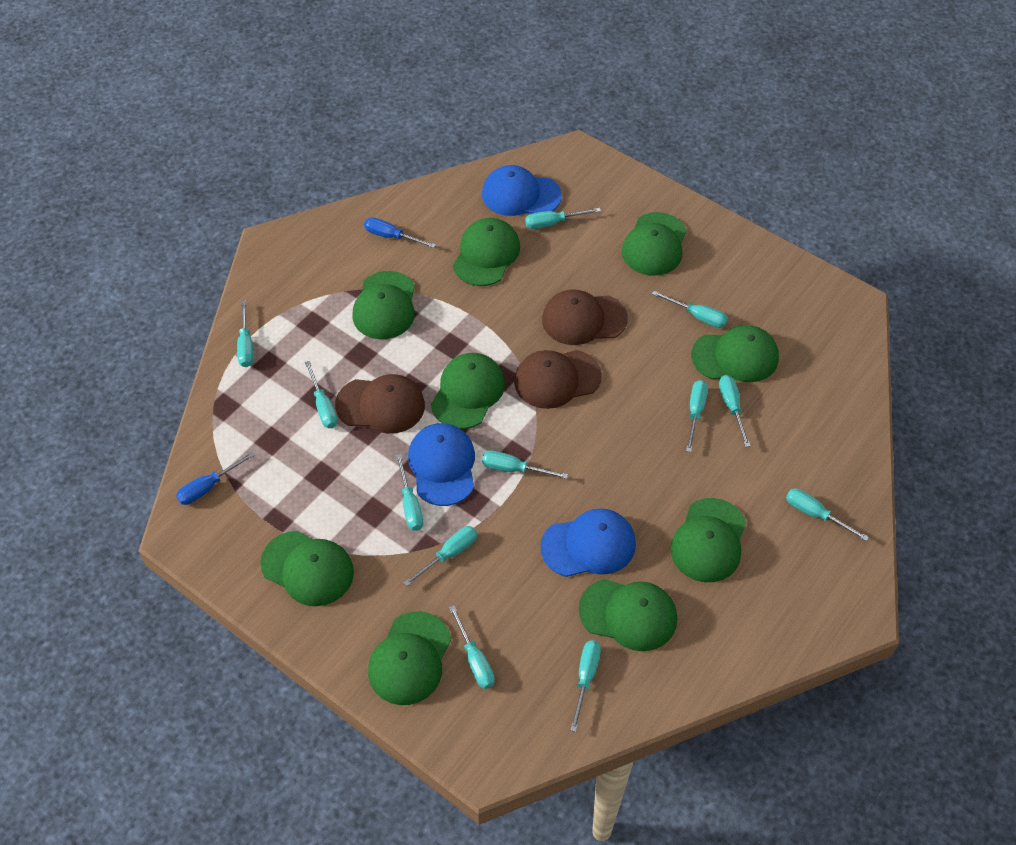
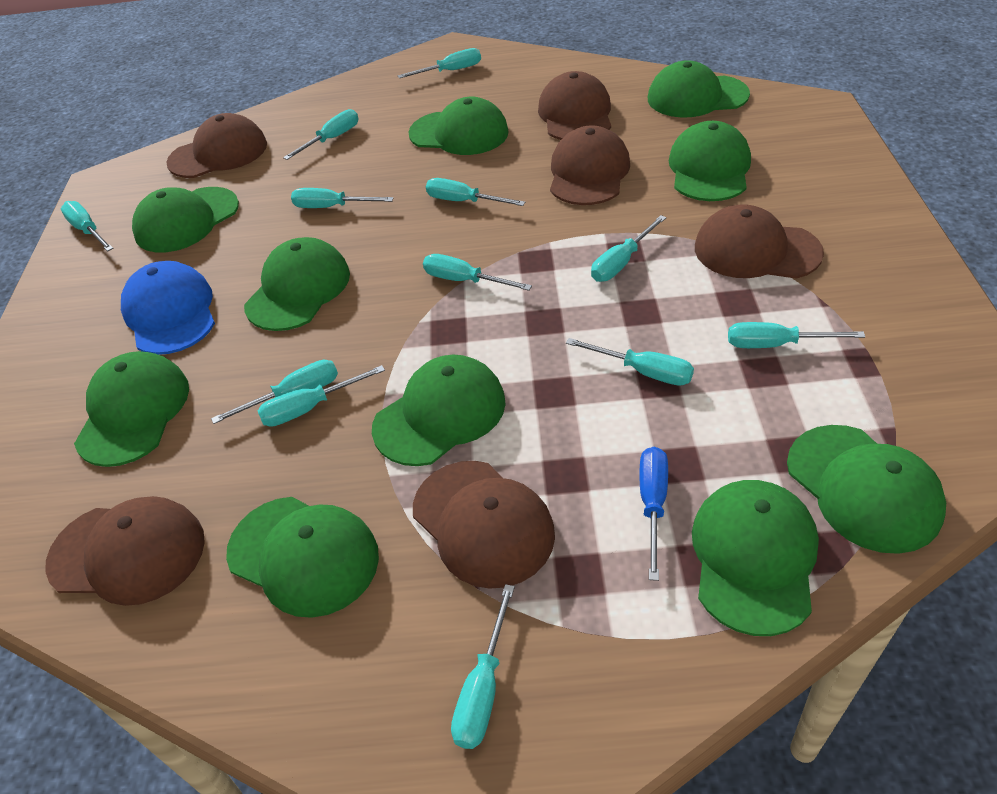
blue cap: [408,423,475,506] [482,165,562,216] [540,508,636,577] = 3 -> [121,261,215,355] = 1
blue screwdriver: [176,452,255,505] [364,217,436,248] = 2 -> [639,447,668,581] = 1
brown cap: [335,374,425,434] [514,350,602,409] [542,289,628,345] = 3 -> [45,496,205,606] [166,113,267,178] [413,461,555,589] [538,71,611,140] [550,125,630,205] [695,204,824,279] = 6
green cap: [260,531,354,606] [352,271,415,339] [368,611,451,705] [431,353,505,429] [453,218,520,286] [579,579,677,651] [622,212,687,276] [670,498,746,582] [691,325,779,382] = 9 -> [74,351,189,467] [132,187,239,252] [226,497,379,618] [244,237,350,331] [372,355,506,466] [409,97,509,155] [648,60,750,118] [669,121,751,201] [692,480,819,636] [787,425,946,554] = 10

